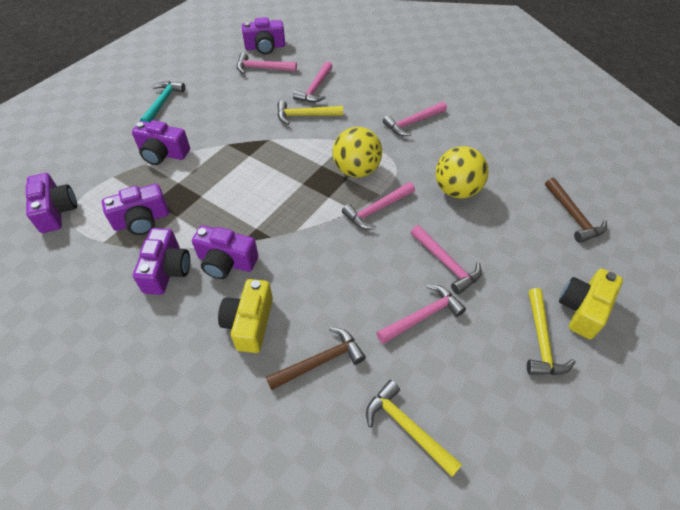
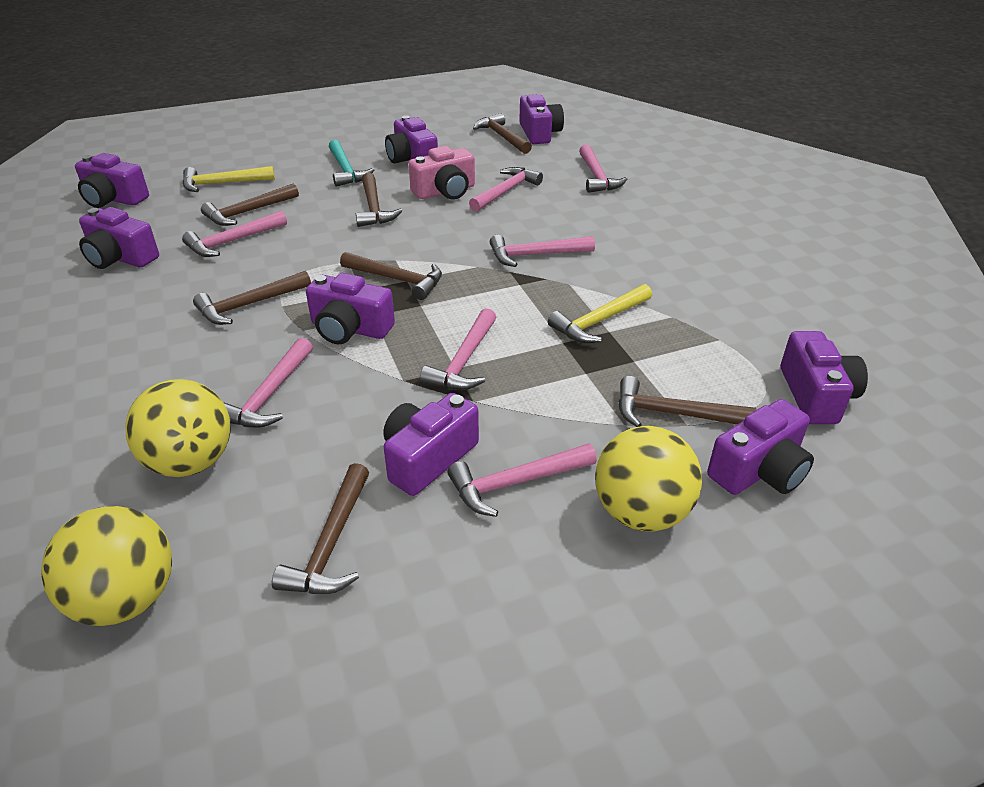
brown hammer: [266,327,366,390] [545,178,607,243] = 2 -> [193,271,311,325] [201,184,299,226] [272,463,369,594] [340,252,442,300] [356,173,402,227] [473,113,532,154] [618,376,756,427] = 7
pink camera: none = 0 -> [409,146,475,200] = 1
pink hammer: [237,53,297,74] [293,61,333,103] [342,182,415,230] [376,284,466,344] [383,102,447,136] [411,225,482,294] = 6 -> [182,211,287,257] [223,338,313,428] [420,308,496,390] [447,443,597,517] [469,167,543,212] [490,235,595,267] [579,144,628,193] = 7
purple camera: [26,173,77,233] [102,184,169,235] [132,120,190,165] [133,228,190,295] [192,225,259,279] [242,17,285,54] = 6 -> [75,153,149,208] [79,207,159,269] [306,273,395,344] [383,393,479,496] [385,115,438,163] [519,94,564,144] [707,399,814,495] [781,331,868,424] = 8
yellow ball: [333,127,382,177] [435,146,488,199] = 2 -> [41,506,172,626] [125,379,231,477] [595,426,702,531] = 3
yellow camera: [218,279,273,353] [559,269,623,339] = 2 -> none = 0
yellow hammer: [277,100,343,125] [366,380,462,477] [527,288,576,375] = 3 -> [183,166,275,192] [548,284,652,343] = 2

